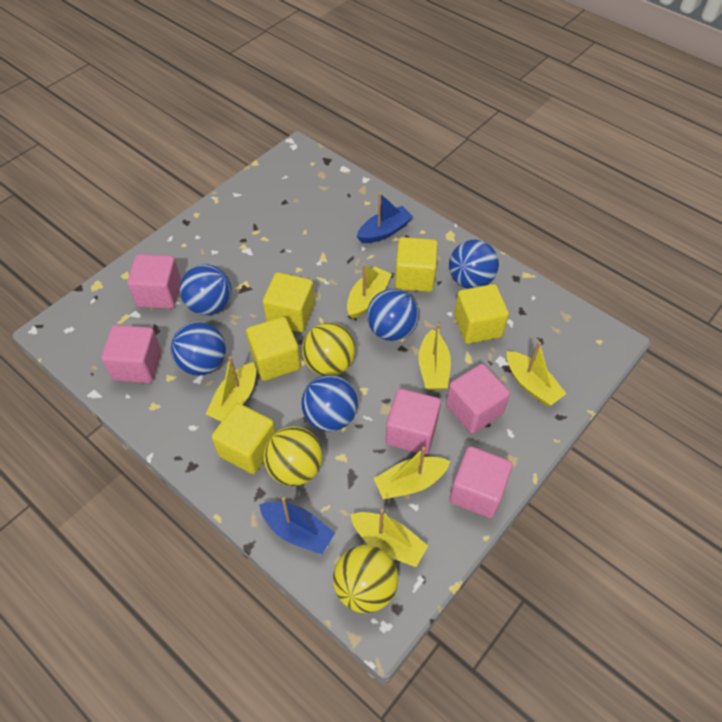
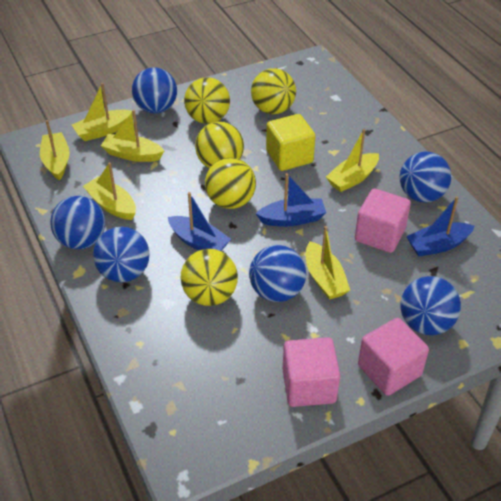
blue ball: [171,322,226,376] [180,264,232,315] [301,375,358,432] [367,289,419,341] [449,240,499,289] = 5 -> [50,196,105,250] [93,227,150,282] [132,67,177,114] [249,245,306,302] [400,151,451,202] [400,276,461,335] = 6
blue boat: [259,497,335,554] [357,193,413,243] = 2 -> [168,192,231,251] [256,173,326,227] [406,197,474,256] = 3
pink cube: [101,325,162,383] [127,254,181,309] [386,389,441,455] [446,364,510,434] [449,446,513,518] = 5 -> [283,337,340,407] [355,189,411,253] [358,318,429,396] = 3
yellow ball: [264,426,323,486] [302,323,356,376] [333,545,398,613] = 3 -> [180,249,238,306] [184,77,230,124] [195,122,244,168] [205,158,256,209] [251,68,296,114] = 5
yellow cube: [212,403,276,474] [246,317,301,381] [263,272,315,332] [395,237,438,292] [454,284,509,344] = 5 -> [266,114,315,171] = 1

